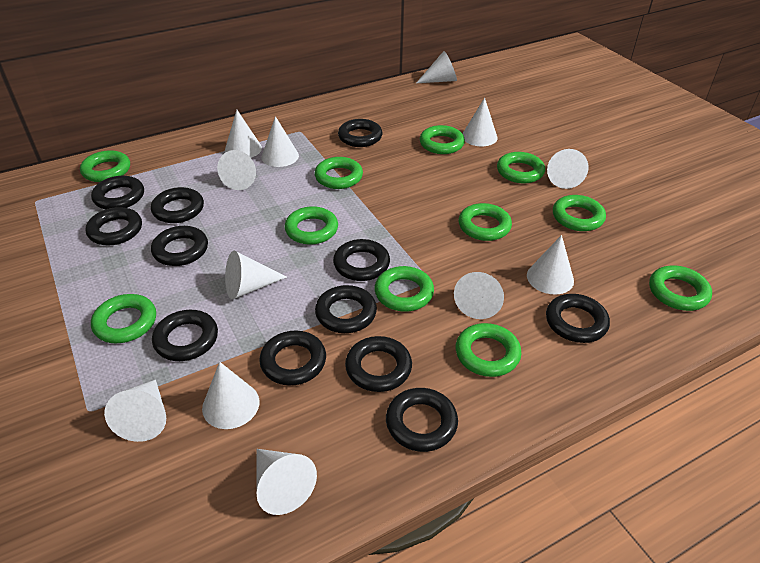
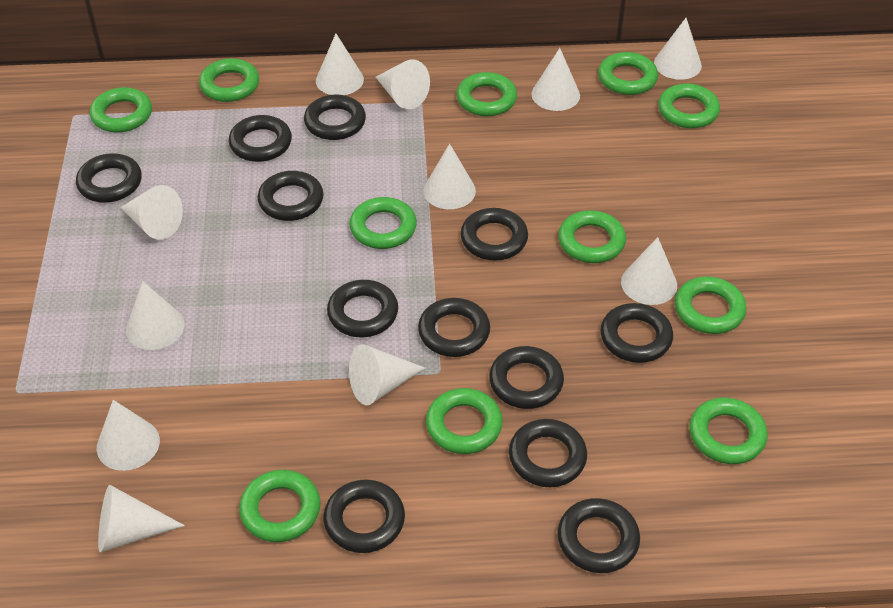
white cone: [104,380,166,442] [202,362,259,429] [217,150,256,190] [225,110,262,158] [225,251,287,299] [257,449,317,515] [261,116,299,167] [416,51,457,83] [454,272,504,319] [462,98,498,146] [527,235,574,295] [547,149,589,189] = 12 -> [97,400,160,471] [98,485,185,552] [120,185,183,240] [126,281,184,350] [316,34,364,95] [349,344,425,406] [376,60,430,109] [423,144,476,209] [531,48,580,111] [621,237,677,305] [654,18,702,80] = 11

